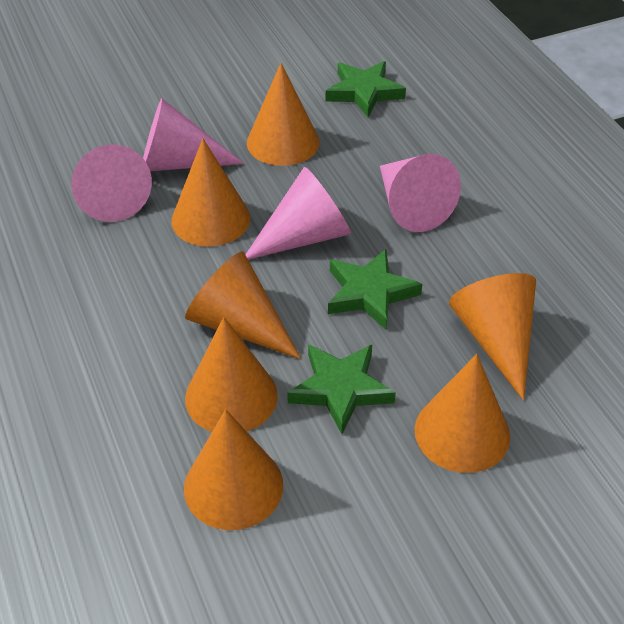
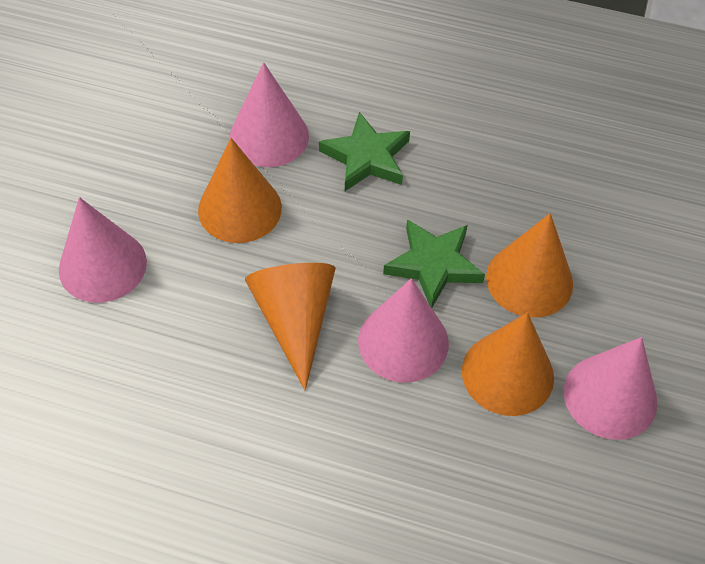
green star: [287,344,396,434] [326,61,406,117] [328,249,422,330] = 3 -> [319,112,410,191] [383,219,485,308] = 2
orange cone: [171,139,250,247] [184,409,283,530] [185,251,301,359] [185,317,278,432] [247,63,320,166] [415,354,510,473] [449,273,536,400] = 7 -> [198,138,282,243] [245,263,336,390] [462,312,554,416] [486,213,573,317] = 4

